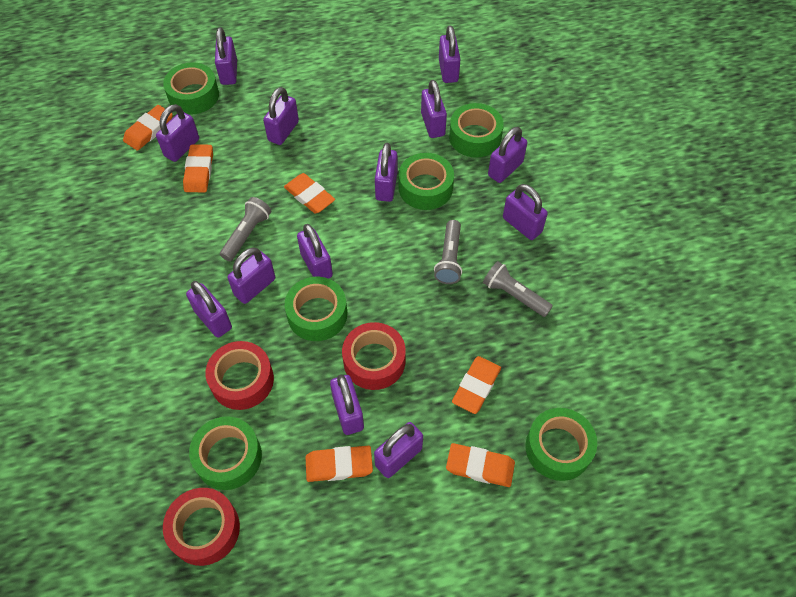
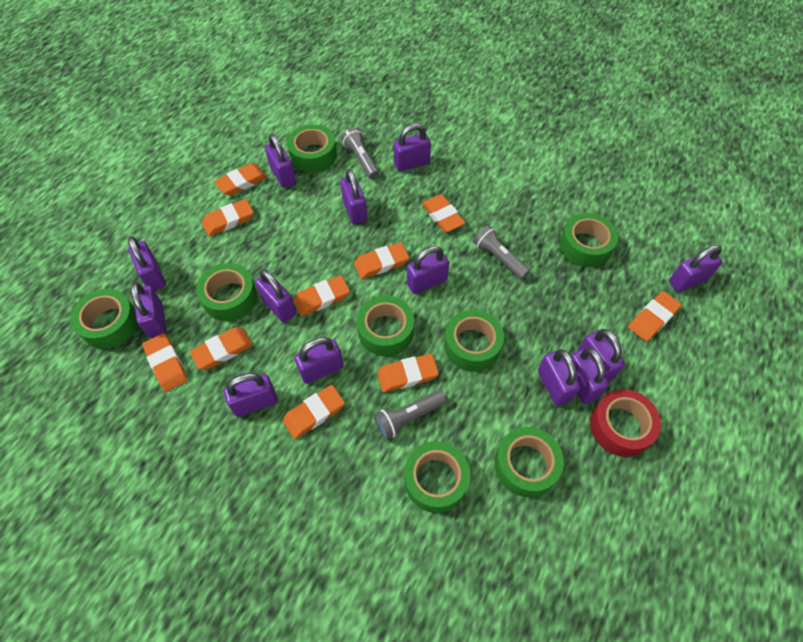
green tape: [163,62,219,115] [189,416,262,490] [285,277,347,341] [399,153,454,210] [449,103,504,158] [525,408,597,481] = 6 -> [71,289,138,349] [196,263,257,321] [287,124,337,173] [357,296,414,356] [404,441,470,513] [444,310,504,371] [495,427,564,497] [560,213,618,267] = 8
orange eraser: [123,105,173,151] [183,144,213,192] [284,173,335,214] [305,446,373,482] [446,443,515,487] [452,356,501,414] = 6 -> [142,333,188,392] [189,327,253,369] [202,199,254,236] [214,163,267,196] [283,385,345,439] [293,275,350,316] [354,242,409,279] [377,354,439,392] [422,194,465,232] [628,291,682,341] = 10
red tape: [163,488,240,566] [205,341,274,410] [342,322,406,390] = 3 -> [590,389,661,457] = 1

